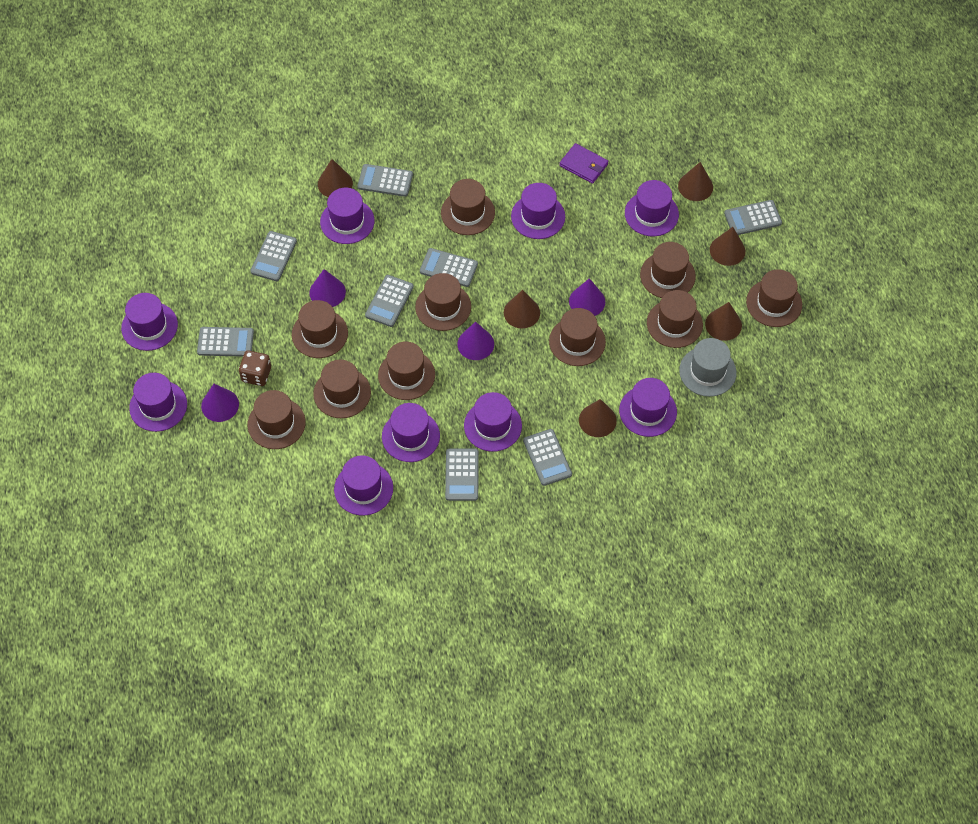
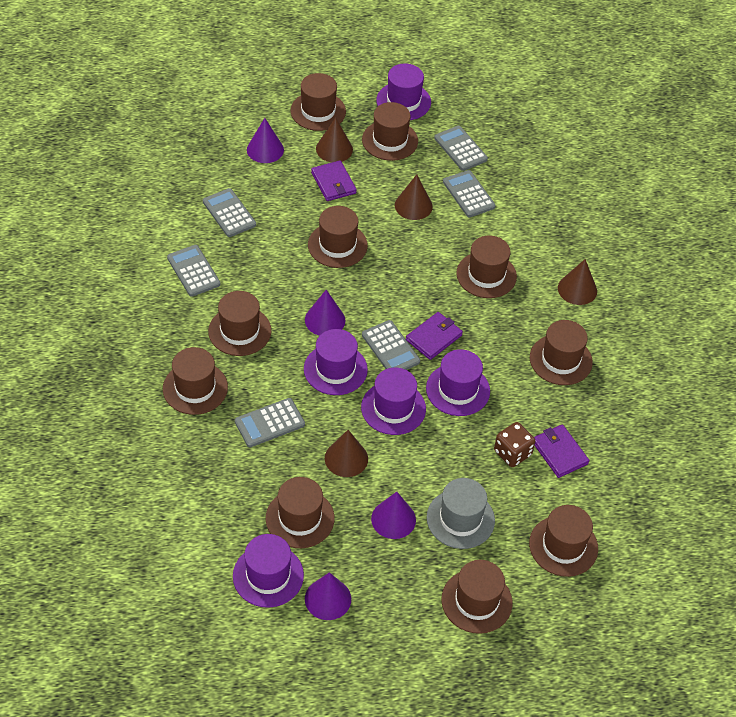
brown cone: [318,159,353,197] [504,290,540,329] [579,399,617,437] [678,162,713,201] [705,302,742,341] [710,227,746,266] = 6 -> [316,117,353,162] [325,430,368,477] [395,174,433,220] [558,259,597,305] = 4
grey calculator: [197,327,254,357] [250,231,297,281] [358,164,413,197] [365,275,414,327] [420,248,478,287] [445,449,479,501] [523,429,572,486] [724,200,782,235] = 8 -> [167,245,220,297] [203,188,256,237] [235,398,305,447] [362,320,420,370] [434,126,488,171] [443,170,496,217] = 6
purple hat: [121,293,178,351] [129,373,187,432] [320,188,375,244] [334,456,393,516] [382,403,440,462] [464,392,522,452] [511,183,565,239] [619,378,677,437] [625,180,679,236] = 9 -> [233,534,304,608] [304,329,368,395] [361,367,426,435] [376,64,431,120] [426,349,490,416] = 5
purple wallet: [559,143,609,184] = 1 -> [311,161,357,201] [406,312,463,360] [534,424,589,478] = 3

